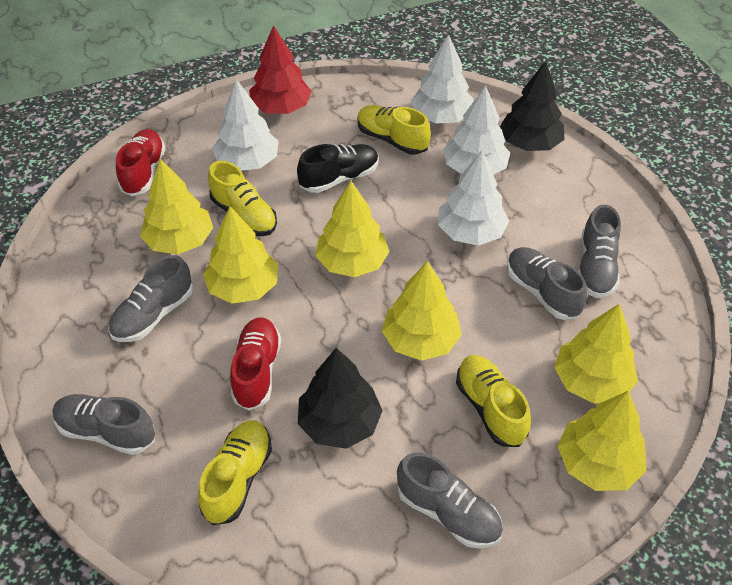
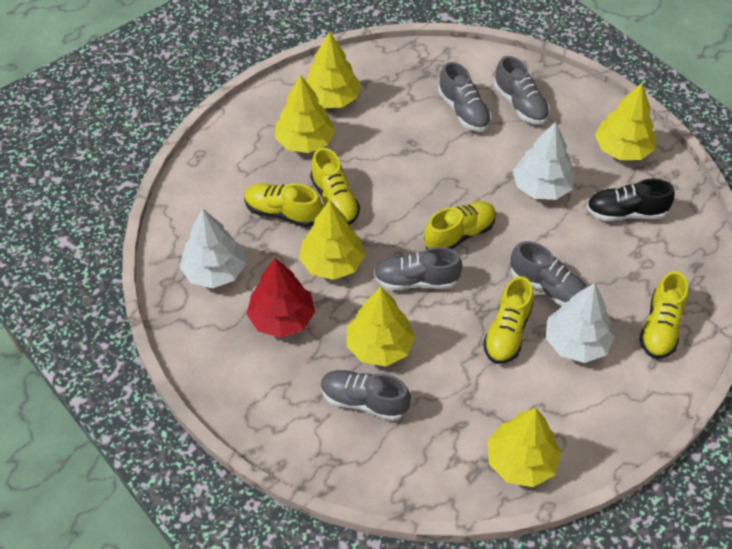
black tree: [298,348,383,449] [500,61,564,151] = 2 -> none = 0
red shoe: [116,129,165,196] [230,317,281,410] = 2 -> none = 0
white tree: [212,79,279,171] [411,34,473,124] [438,150,509,246] [443,85,510,175] = 4 -> [180,209,246,288] [513,121,575,200] [546,283,615,363] = 3
yellow shoe: [198,420,272,525] [208,161,277,236] [358,105,431,154] [456,355,531,447] = 4 -> [244,183,322,227] [310,148,360,225] [424,201,496,249] [483,276,533,364] [639,271,688,359] = 5

